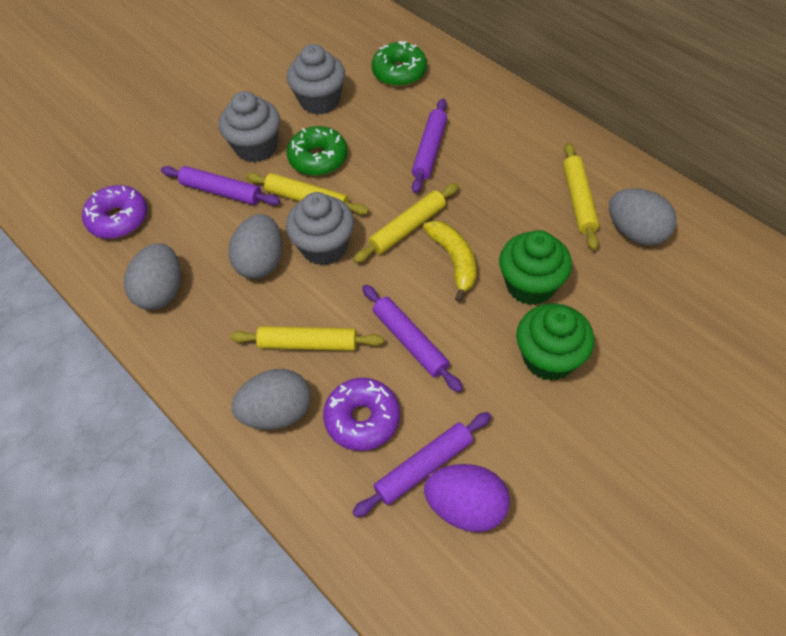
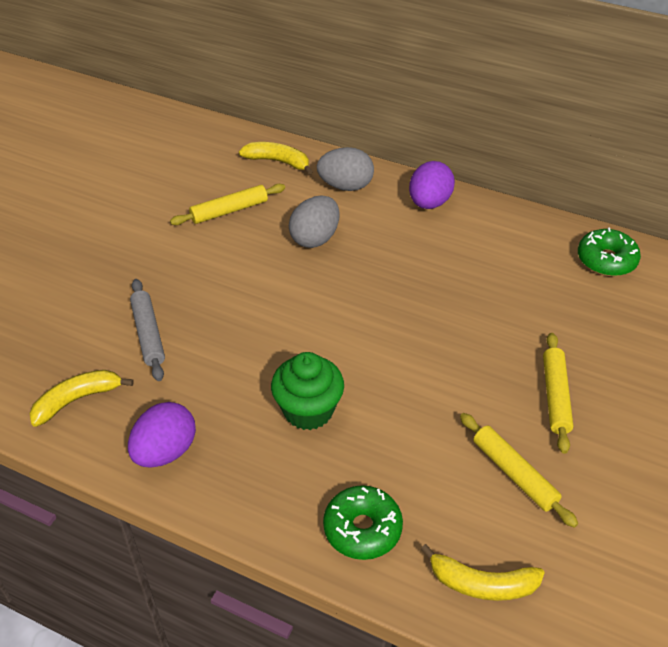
green cupcake: [499,230,572,305] [516,303,594,381] = 2 -> [271,352,344,430] = 1
grey cupcake: [219,91,280,163] [286,192,354,265] [287,44,345,115] = 3 -> none = 0
grey egg: [124,243,181,310] [229,214,282,279] [231,369,311,430] [609,188,677,246] = 4 -> [289,196,340,248] [317,147,374,191] = 2
grey rolling pin: none = 0 -> [130,279,165,381] = 1
purple donut: [82,185,147,239] [323,378,400,451] = 2 -> none = 0
purple egg: [424,464,510,532] = 1 -> [128,402,196,468] [409,161,455,209] = 2
purple rolling pin: [161,166,280,205] [352,412,491,517] [362,285,463,392] [412,98,447,194] = 4 -> none = 0
yellow banana: [423,220,476,302] = 1 -> [29,370,134,427] [239,142,313,175] [420,544,545,601] = 3
yellow rolling pin: [230,326,384,351] [246,172,369,215] [353,183,459,263] [563,143,599,250] = 4 -> [170,184,285,225] [460,413,578,528] [543,333,573,454] = 3

